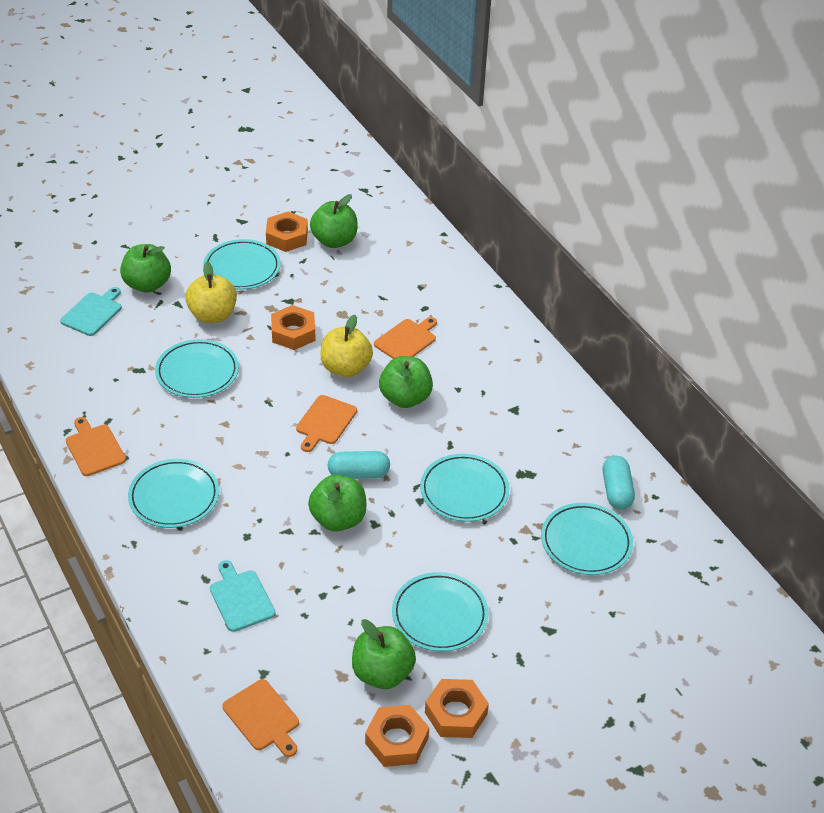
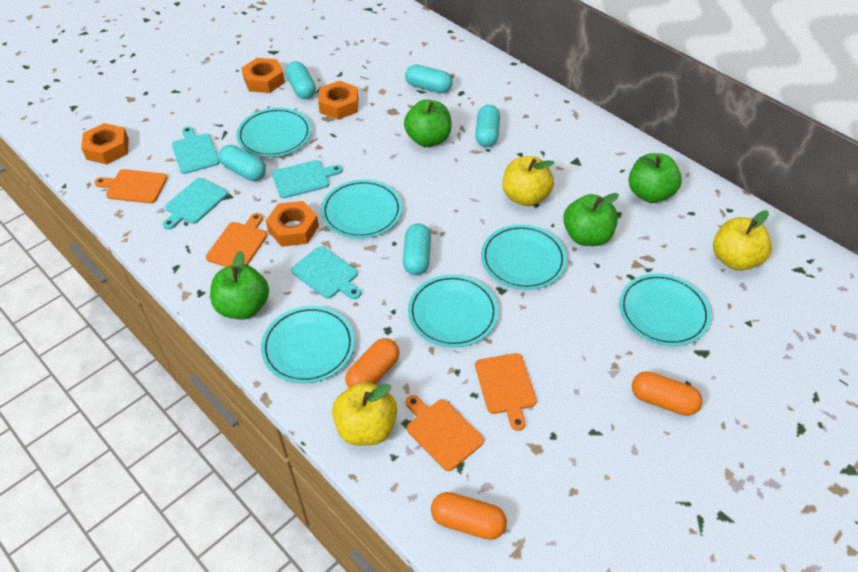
green apple: [120,244,171,293] [308,475,366,531] [310,194,358,248] [352,619,416,689] [379,356,433,408] = 5 -> [210,251,269,319] [404,99,452,147] [563,193,619,246] [628,153,682,203] = 4
orange capsule: none = 0 -> [345,338,400,388] [431,492,507,540] [632,371,703,416] = 3
turquoise capsule: [328,451,390,479] [603,456,635,510] = 2 -> [219,145,266,181] [286,61,316,99] [403,223,431,275] [405,65,453,93] [475,105,500,147] = 5
turquoise cutting board: [60,287,122,336] [210,560,276,632] = 2 -> [163,178,228,230] [172,126,220,174] [272,160,343,198] [291,246,361,299] = 4
yellow apple: [185,262,237,323] [320,315,373,377] = 2 -> [332,382,397,446] [502,156,554,206] [713,210,772,271] = 3

